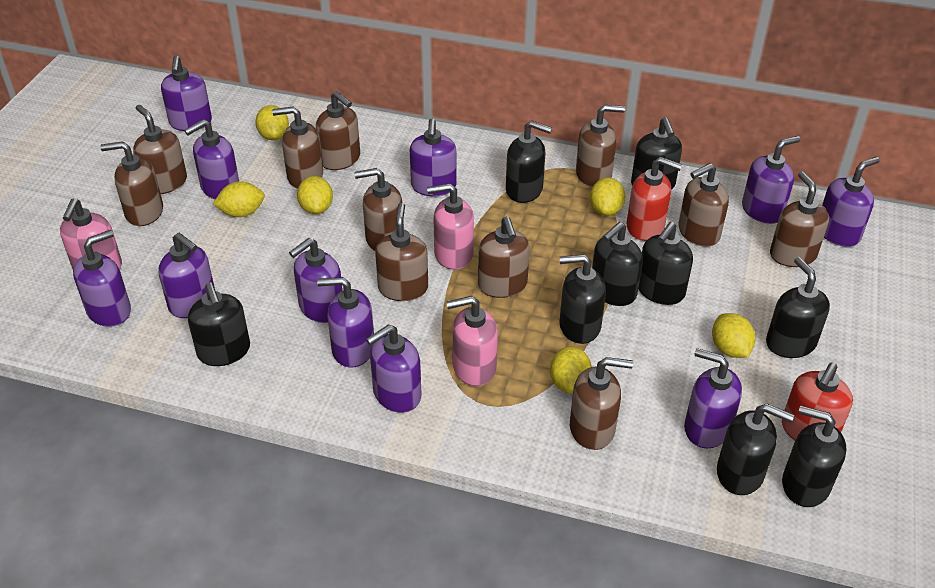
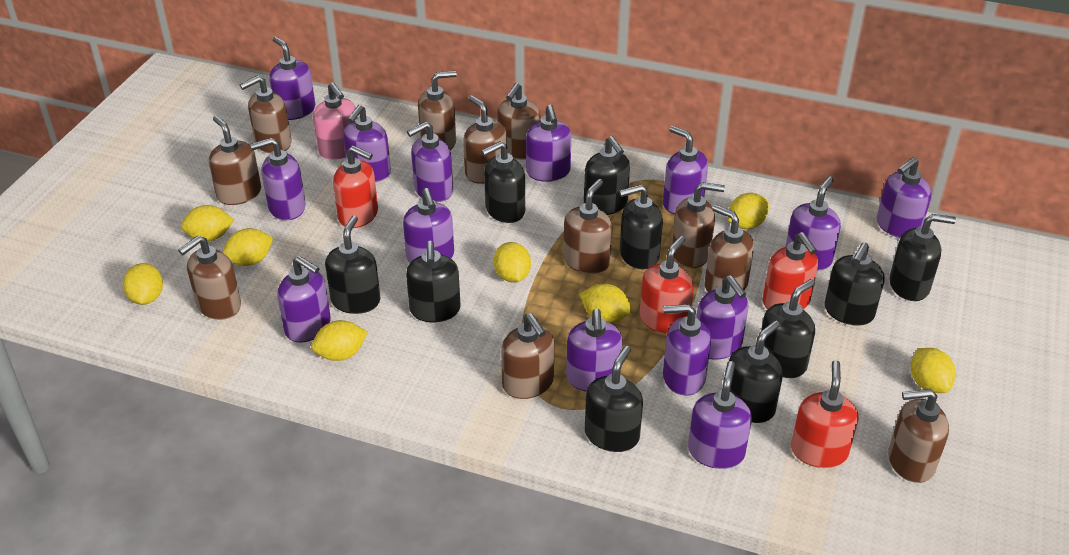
black soap dispenser: [188,282,250,366] [506,121,552,203] [559,254,606,344] [592,222,643,306] [631,117,682,190] [638,222,693,305] [717,404,794,495] [766,257,830,358] [782,406,847,507] = 9 -> [325,216,381,314] [406,241,461,322] [481,141,525,223] [584,136,630,215] [585,346,643,452] [619,184,663,269] [729,320,783,423] [761,279,815,378] [825,242,885,326] [889,214,956,301] = 10
pink soap dispenser: [60,199,122,270] [427,183,474,270] [446,296,498,386] = 3 -> [313,82,356,160] = 1
purple soap dispenser: [73,230,131,327] [158,233,215,318] [161,56,212,131] [184,119,239,199] [289,238,343,323] [317,277,374,368] [366,324,421,413] [410,119,457,196] [684,348,742,448] [742,136,800,224] [822,157,880,247] = 11 -> [250,138,306,220] [269,36,315,120] [277,256,331,343] [343,105,391,182] [403,188,454,263] [407,122,453,202] [526,105,571,182] [566,308,623,392] [663,126,708,214] [663,304,711,396] [688,361,752,469] [696,275,749,359] [785,176,841,271] [877,157,931,238] = 14
red soap dispenser: [627,157,682,241] [782,362,853,440] = 2 -> [333,146,378,228] [640,236,694,334] [762,232,818,310] [791,360,858,468] = 4
yellow lemon: [213,181,265,217] [255,105,289,140] [297,176,333,214] [550,346,592,394] [590,177,625,216] [712,313,755,358] = 6 -> [123,263,163,305] [181,205,234,241] [223,228,274,266] [311,320,368,361] [493,242,531,283] [579,284,632,323] [728,193,769,229] [911,348,956,393] = 8

